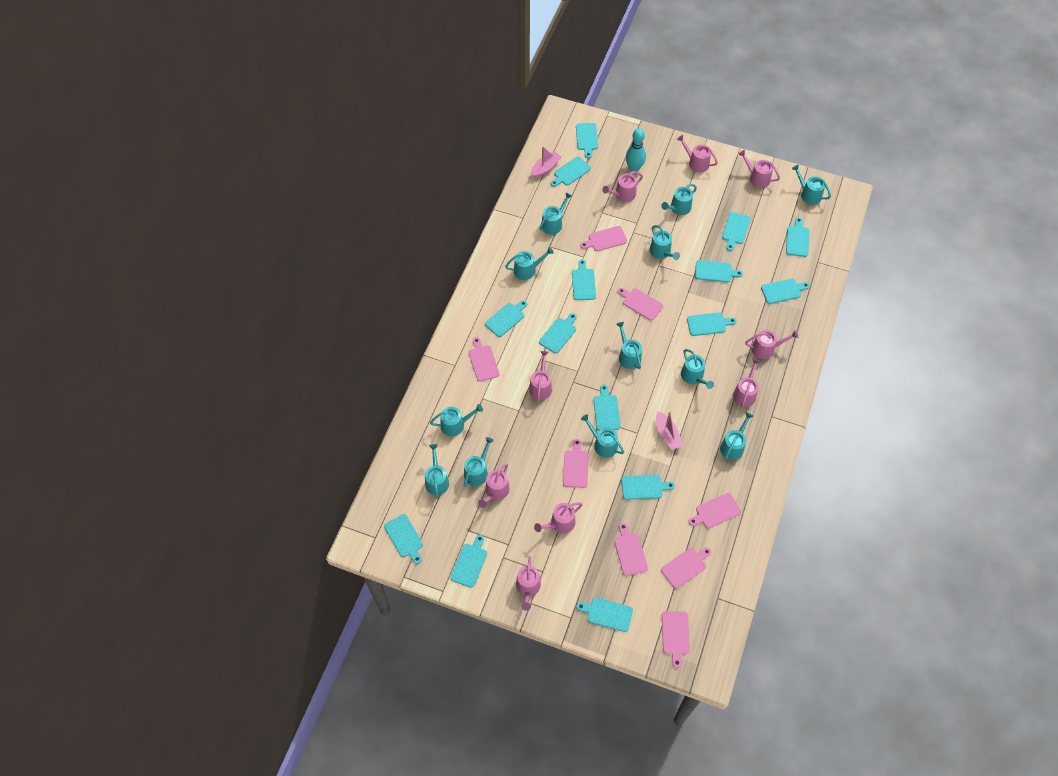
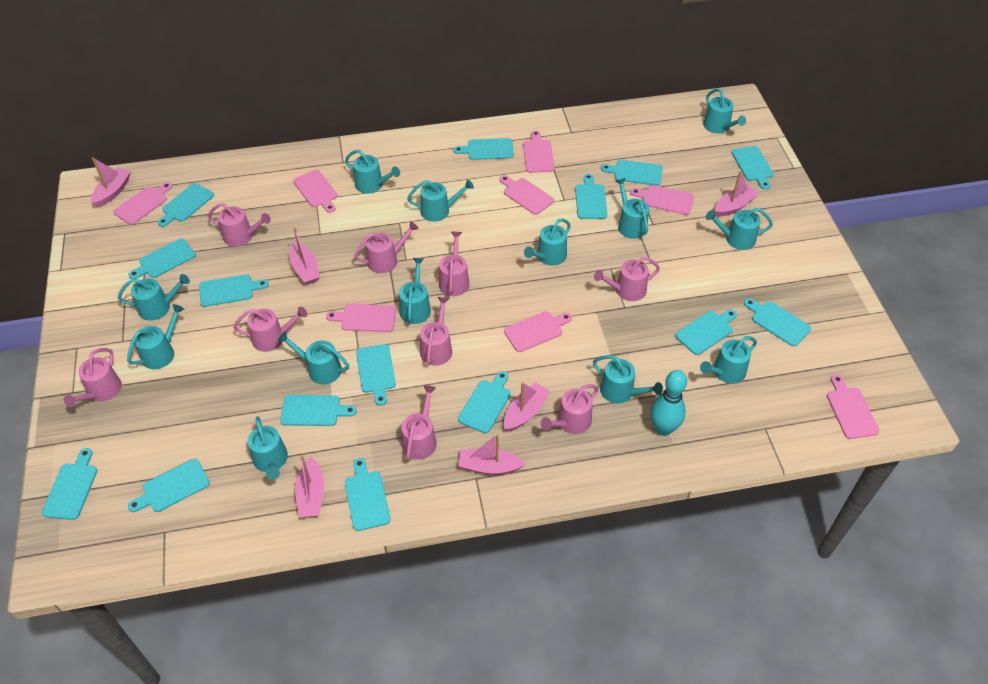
pink boat: [531,146,561,178] [656,412,683,450] = 2 -> [91,157,131,207] [290,227,320,285] [295,455,324,517] [458,434,526,475] [504,382,550,431] [715,171,759,217] = 6
turquoise watering can: [425,444,449,499] [430,404,483,436] [464,437,494,487] [505,247,554,280] [539,193,572,235] [581,414,624,458] [616,322,642,369] [650,225,680,260] [661,184,697,215] [681,349,714,389] [720,412,753,460] [792,165,831,205] = 12 -> [118,274,190,321] [127,304,184,369] [247,416,288,480] [278,331,349,384] [345,150,400,194] [399,258,431,324] [407,179,474,222] [524,218,571,266] [593,355,663,403] [616,178,649,239] [700,336,757,384] [703,88,746,134] [706,208,773,250] = 13

